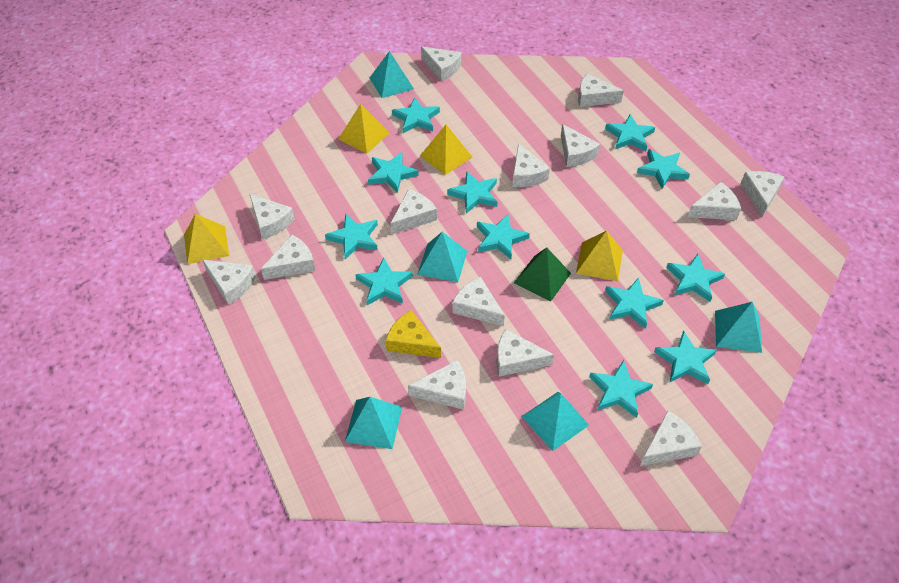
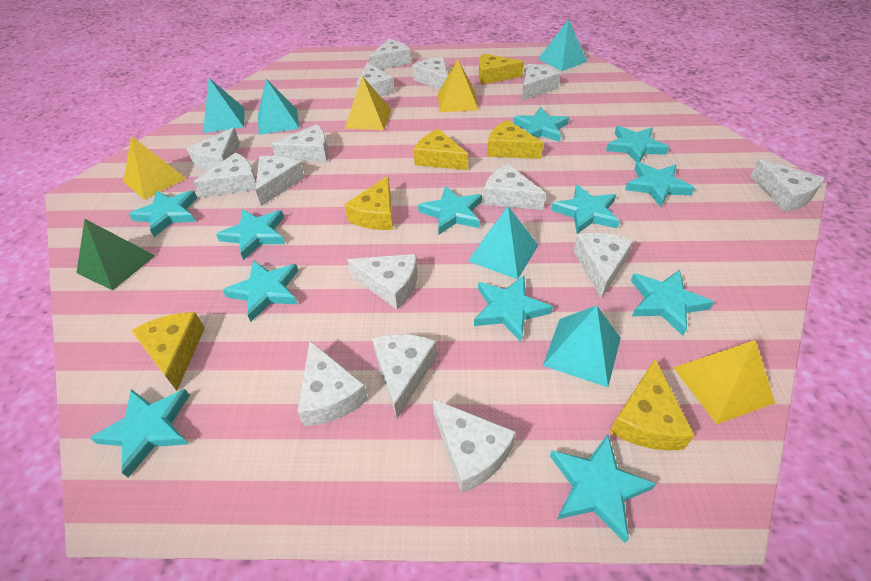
white cheese: [203,260,256,305] [250,194,294,239] [261,235,315,280] [390,189,437,235] [408,360,466,410] [421,46,461,81] [452,277,505,326] [497,329,554,377] [512,143,550,187] [561,124,600,167] [578,74,624,107] [640,411,702,466] [688,182,741,220] [741,171,784,217] = 14 -> [187,127,240,171] [193,153,256,198] [255,156,304,206] [271,124,329,162] [297,341,368,426] [347,254,417,310] [356,62,394,97] [369,39,411,69] [372,334,437,418] [412,56,448,89] [432,399,516,494] [483,164,546,210] [522,64,561,101] [574,233,634,299] [751,159,825,212] = 15
yellow cheese: [386,310,441,358] = 1 -> [131,312,205,391] [344,176,393,230] [414,129,468,170] [479,53,524,85] [487,120,543,159] [610,359,695,451] = 6

